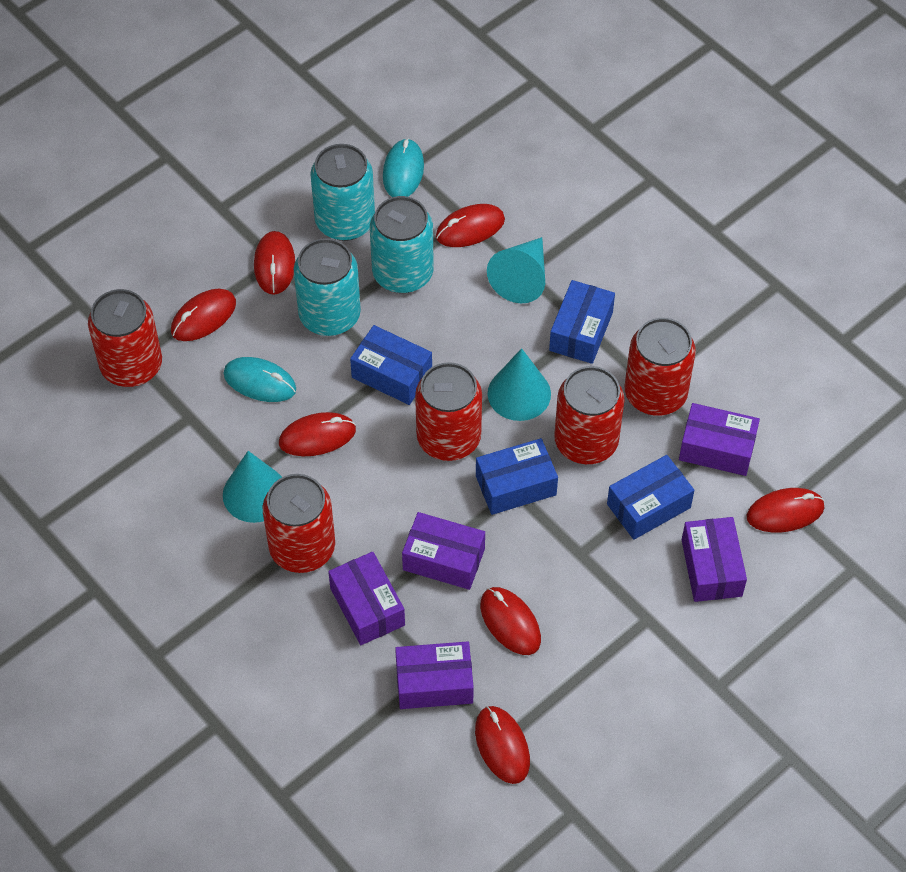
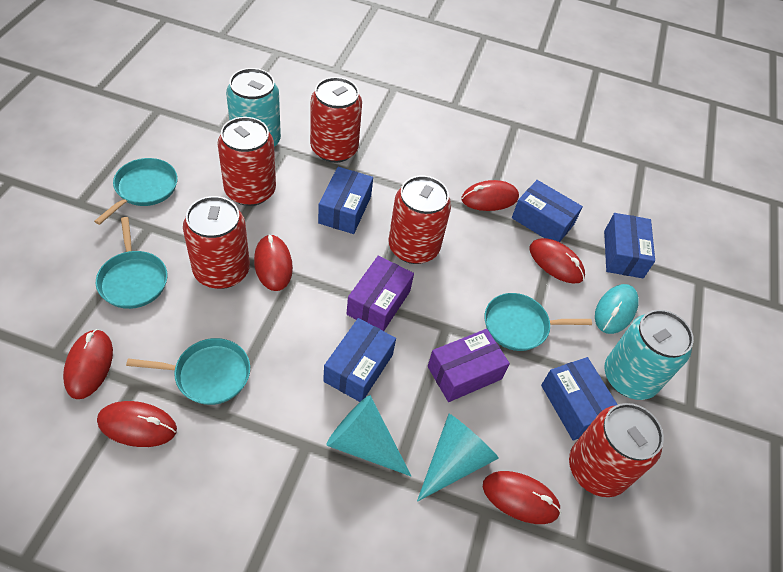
blue box: [350,325,432,405] [476,438,558,515] [549,280,615,364] [607,455,694,540] = 4 -> [318,167,373,234] [323,318,396,402] [512,180,583,242] [541,357,618,440] [604,213,655,278] = 5
purple box: [328,552,405,645] [395,641,474,709] [402,512,485,590] [679,403,760,476] [682,517,747,602] = 5 -> [346,256,414,331] [428,329,510,402] = 2
red mouse: [171,289,236,341] [254,231,295,295] [279,412,356,456] [436,204,505,247] [475,706,530,784] [480,587,541,655] [747,488,825,533] = 7 -> [63,329,113,399] [97,401,177,447] [254,234,293,291] [461,180,519,211] [483,471,561,524] [530,238,585,283] = 6
turquoise can: [294,238,361,336] [310,144,375,241] [370,196,434,293] = 3 -> [226,68,281,147] [604,310,694,400] = 2
turquoise cone: [223,451,282,523] [487,237,545,303] [488,348,551,421] = 3 -> [326,395,411,476] [417,414,499,502] = 2
turquoise mouse: [223,357,296,402] [383,138,424,197] = 2 -> [595,284,639,334] = 1
turquoise pan: none = 0 -> [94,158,178,225] [96,217,167,309] [126,338,250,405] [485,293,592,351] = 4

